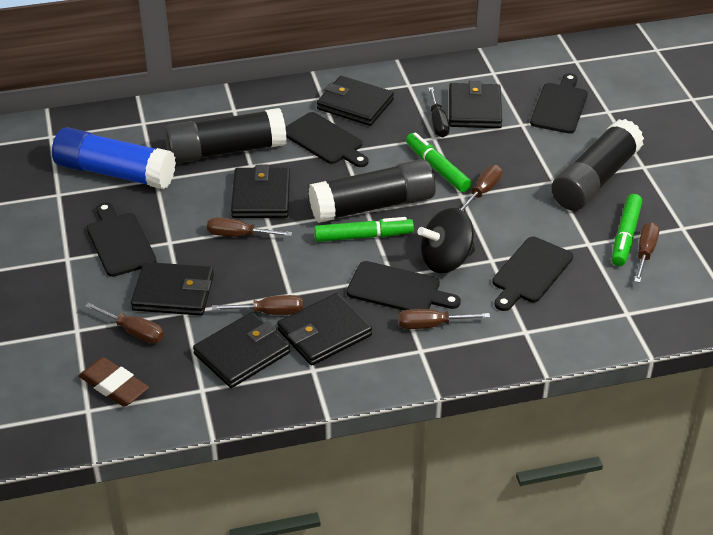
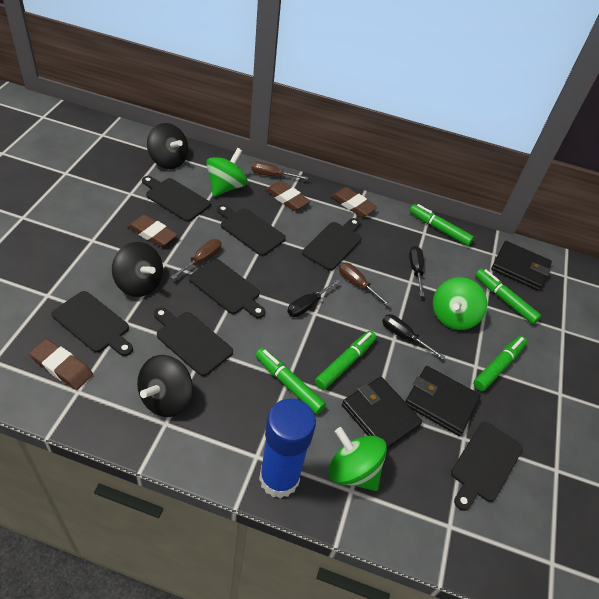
black cutting board: [87,202,157,277] [286,112,369,167] [347,261,461,311] [492,237,573,311] [530,73,588,133] = 5 -> [52,291,133,356] [142,176,211,222] [154,307,233,376] [189,259,265,318] [217,205,286,256] [302,218,361,271] [451,422,523,511] = 7
black glue stick: [165,108,287,164] [309,159,436,223] [551,119,644,211] = 3 -> none = 0
black screwdriver: [428,87,450,137] = 1 -> [287,279,340,317] [382,314,445,359] [409,246,424,297] = 3
black spinning top: [418,208,475,273] = 1 -> [112,242,163,297] [137,355,193,417] [147,123,188,169] = 3
black wallet: [131,262,214,316] [193,312,290,388] [231,165,290,218] [277,293,372,366] [317,76,394,126] [449,81,502,128] = 6 -> [342,377,422,449] [405,366,481,436] [491,241,552,291] = 3
brown eraser: [79,357,149,407] = 1 -> [29,339,93,390] [127,214,178,247] [265,181,310,211] [331,187,377,217] = 4
brown screwdriver: [85,303,164,344] [207,217,292,237] [212,295,303,315] [398,309,490,329] [460,165,502,212] [634,222,660,283] = 6 -> [170,239,222,280] [251,162,309,180] [339,263,391,307] = 3
green marker: [314,217,414,242] [406,133,471,192] [612,194,642,266] = 3 -> [255,348,326,414] [315,331,376,390] [410,204,474,246] [473,336,527,391] [475,269,541,324] = 5
green spinning top: none = 0 -> [206,148,248,197] [328,427,387,491] [433,277,487,330] = 3

